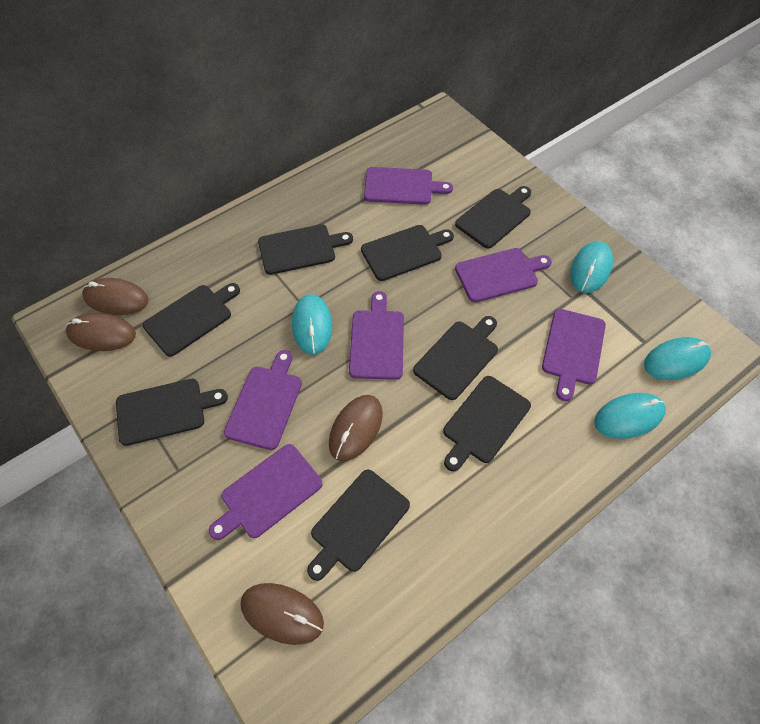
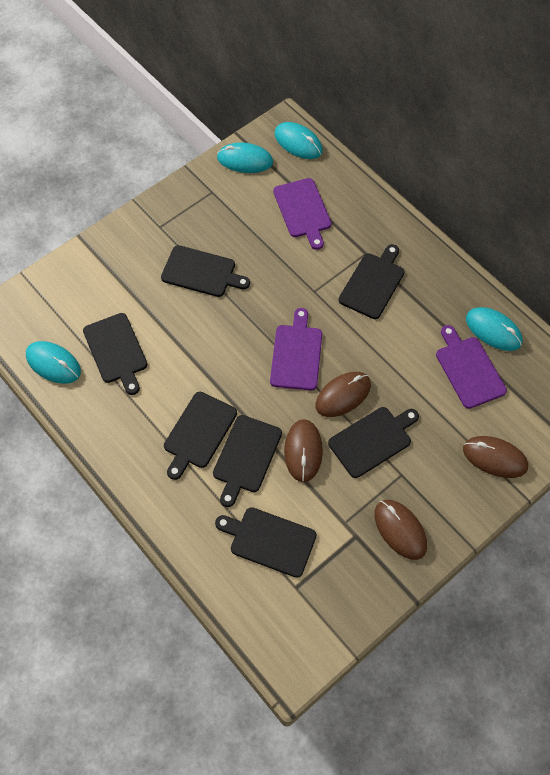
black cutting board: [116,379,228,446] [143,283,240,357] [258,224,353,275] [307,470,410,581] [361,225,454,281] [413,316,498,400] [443,376,531,471] [455,186,531,249] = 8 -> [83,313,148,395] [161,245,250,297] [164,392,237,480] [213,415,282,507] [215,507,316,578] [328,407,419,478] [339,244,405,319] = 7
purple cutting board: [209,444,323,540] [224,350,302,450] [349,291,404,380] [364,167,453,205] [455,248,552,302] [542,309,606,401] = 6 -> [270,308,322,390] [273,178,332,250] [436,325,507,409] = 3

